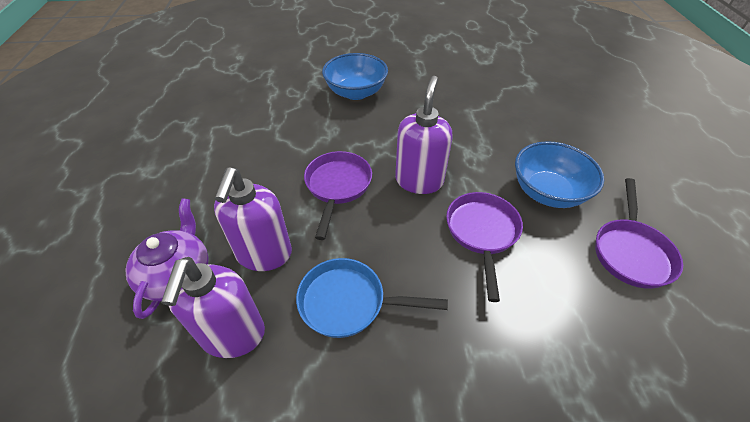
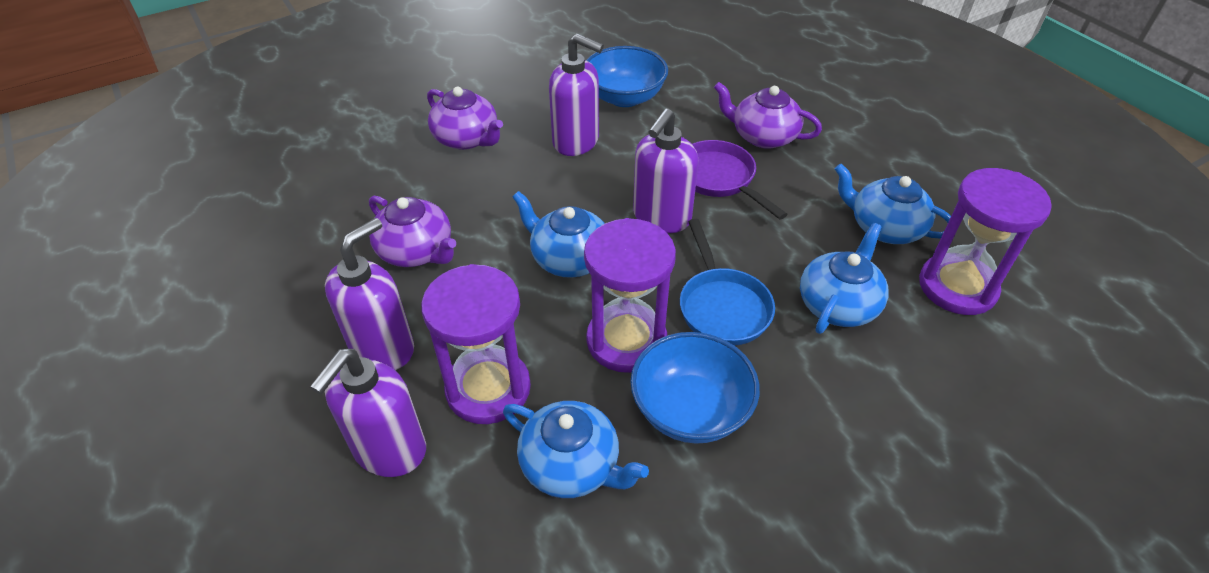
blue teapot: none = 0 -> [503,401,649,498] [513,191,605,278] [800,223,889,334] [835,164,951,244] = 4
purple hourglass: none = 0 -> [421,264,531,424] [584,218,676,373] [919,168,1052,315] = 3
purple pan: [304,151,372,240] [446,192,523,302] [595,178,683,289] = 3 -> [692,140,787,220] = 1
purple soap dispenser: [161,257,265,358] [214,167,292,271] [395,76,452,194] = 3 -> [310,349,426,477] [325,218,414,370] [549,33,604,156] [633,109,699,233] = 4
purple teapot: [125,198,209,319] = 1 -> [369,196,456,267] [427,87,503,150] [714,82,822,149] = 3

